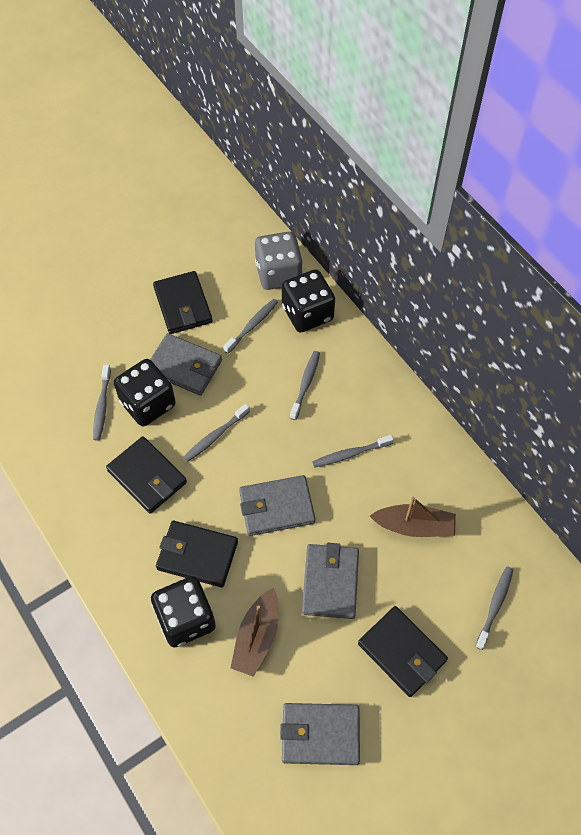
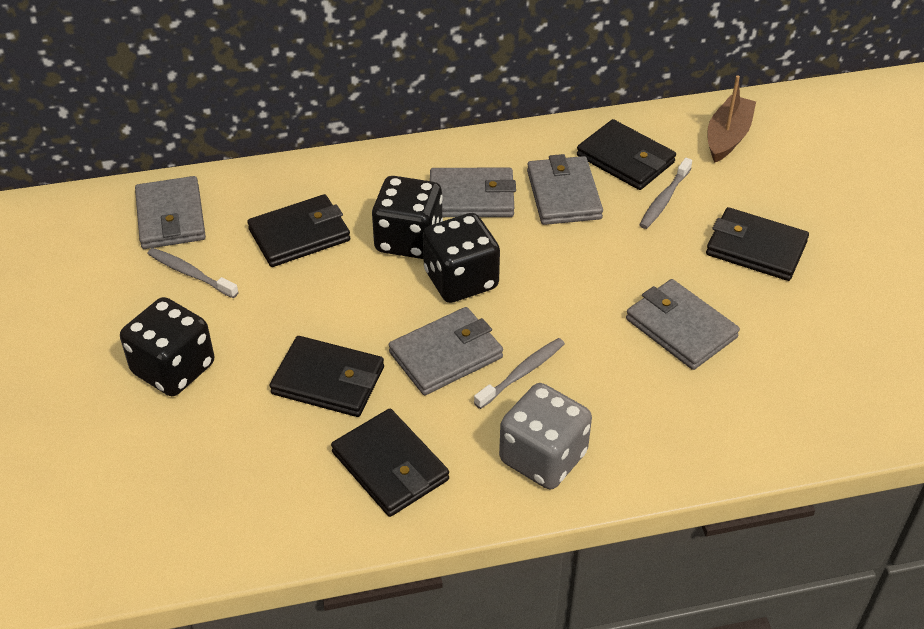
black wallet: [106,436,187,514] [153,271,212,334] [156,521,238,587] [358,606,448,697] = 4 -> [247,194,350,267] [269,336,384,417] [331,409,449,517] [577,119,676,190] [706,207,809,281] = 5
brown boat: [231,588,279,677] [370,496,456,537] = 2 -> [707,75,756,163] = 1
grey toothbrush: [93,364,111,441] [183,404,250,462] [223,299,278,354] [290,351,320,420] [312,435,394,468] [475,566,513,650] = 6 -> [148,248,239,298] [474,338,565,409] [640,158,692,229] = 3
grey wallet: [150,333,222,396] [239,475,315,536] [280,703,360,765] [302,543,359,619] = 4 -> [135,176,206,249] [389,307,503,395] [430,168,516,217] [527,154,603,225] [626,279,740,370] = 5

